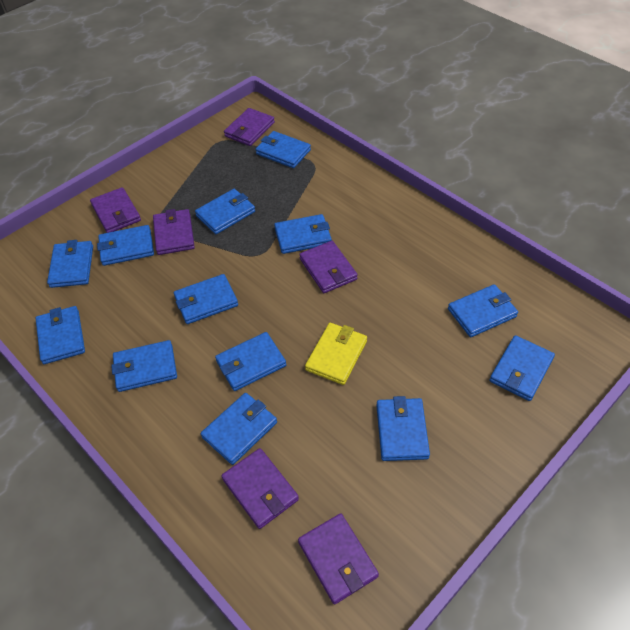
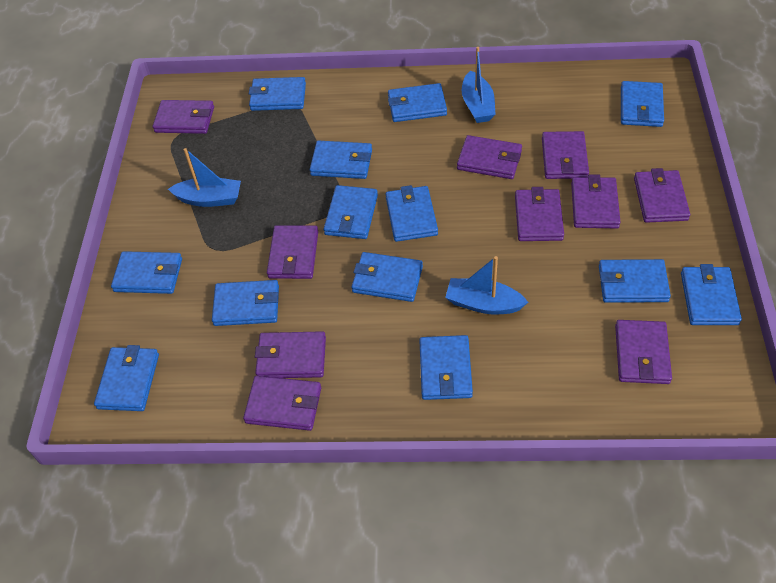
blue boat: none = 0 -> [168,148,241,207] [445,256,528,314] [462,47,496,123] = 3
purple wallet: [90,187,141,233] [153,209,195,255] [221,448,299,529] [224,108,275,146] [298,513,379,604] [299,241,358,293] = 6 -> [153,100,214,134] [243,376,321,431] [255,331,326,378] [267,225,318,279] [457,135,522,179] [515,187,564,241] [542,131,589,179] [571,174,621,228] [615,320,672,384] [634,168,690,223] = 10
yellow wallet: [305,323,367,385] = 1 -> none = 0

